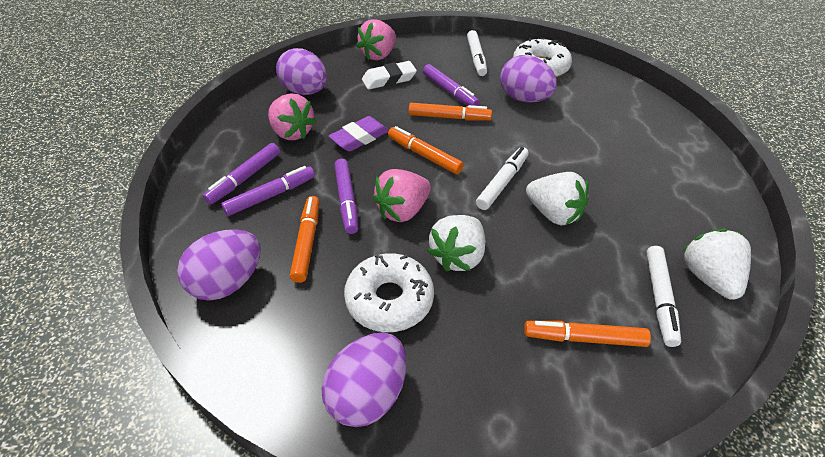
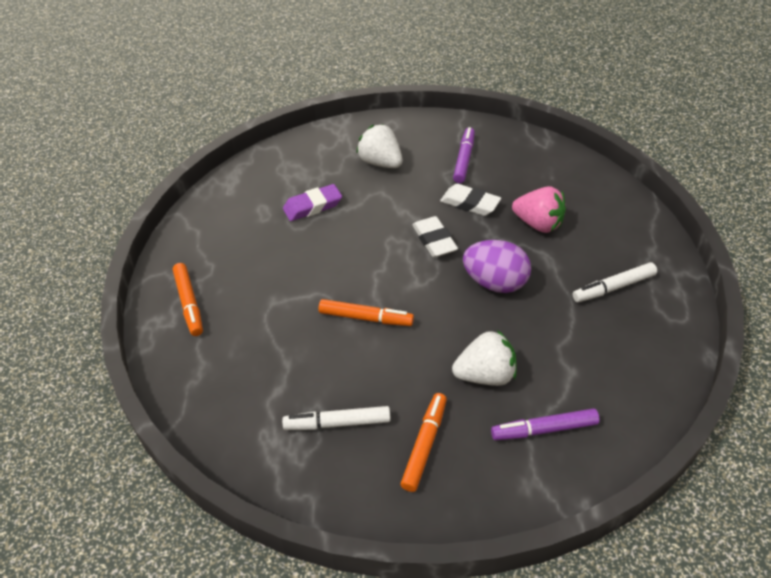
orange marker: [290,196,319,283] [388,126,464,174] [409,103,492,120] [524,321,651,347] = 4 -> [173,263,203,336] [318,299,414,326] [400,393,447,492] = 3
pink strawberry: [268,93,316,140] [356,19,396,60] [372,169,431,222] = 3 -> [512,186,566,233] = 1
purple egg: [177,229,261,301] [276,48,327,95] [322,333,407,427] [500,55,557,102] = 4 -> [463,240,531,293] = 1
purple marker: [203,143,280,204] [221,166,315,216] [334,159,358,234] [423,64,480,106] = 4 -> [453,127,475,183] [491,408,600,440] = 2
white donut: [344,253,434,332] [513,37,572,77] = 2 -> none = 0
white eraser: [362,61,417,89] = 1 -> [412,216,458,257] [440,184,501,216] = 2
white marker: [467,30,487,76] [476,147,529,210] [646,246,681,347] = 3 -> [282,406,391,430] [573,262,657,302] = 2
white strawberry: [428,215,485,272] [526,172,589,225] [682,229,751,300] = 3 -> [356,124,403,168] [452,330,517,386] = 2

